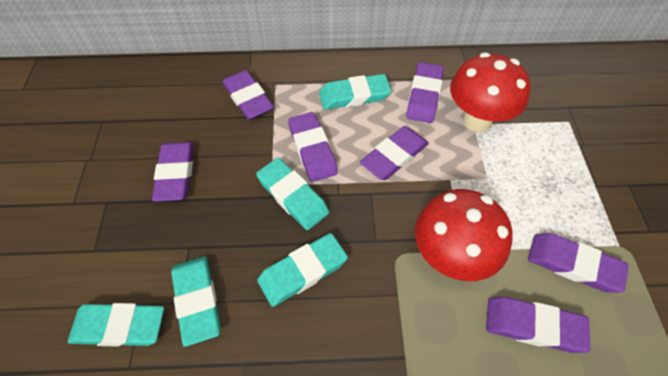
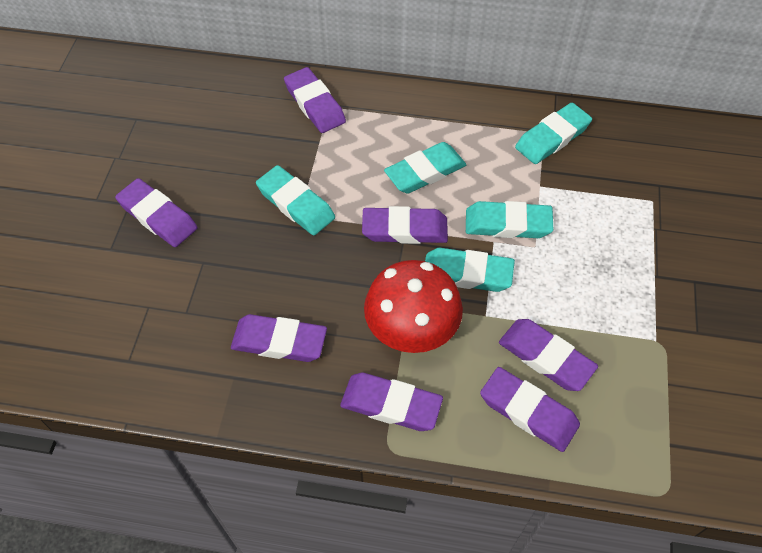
red mushroom: [415,189,513,281] [450,52,531,132] = 2 -> [364,260,463,353] = 1

